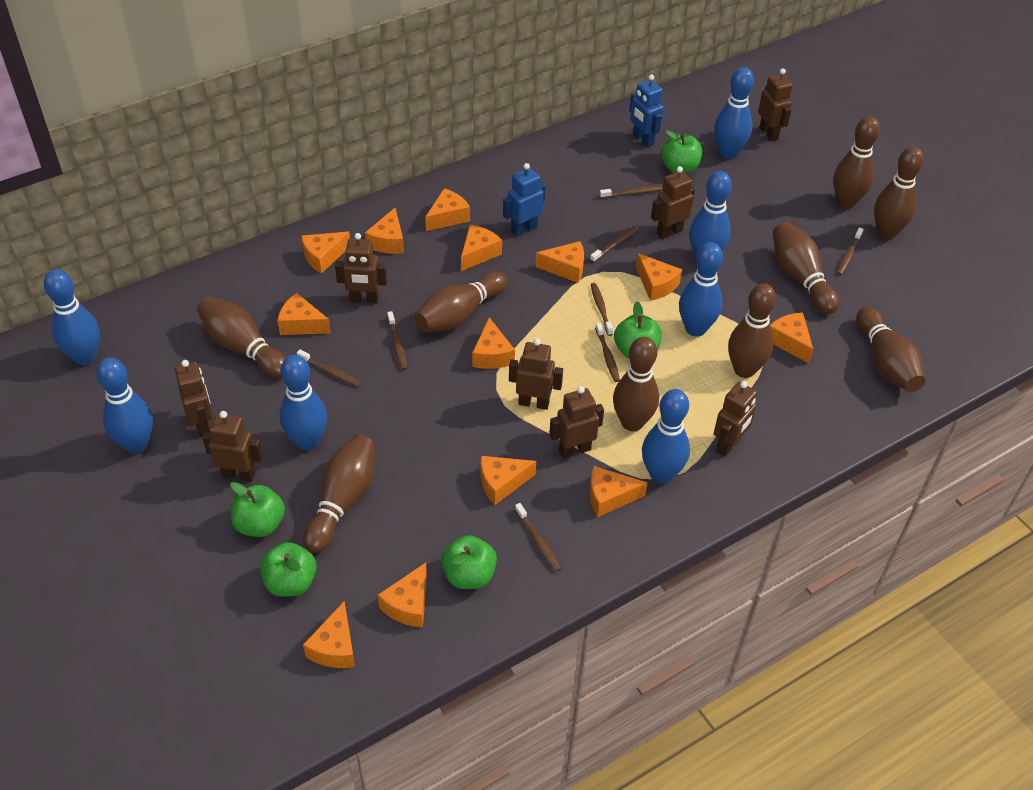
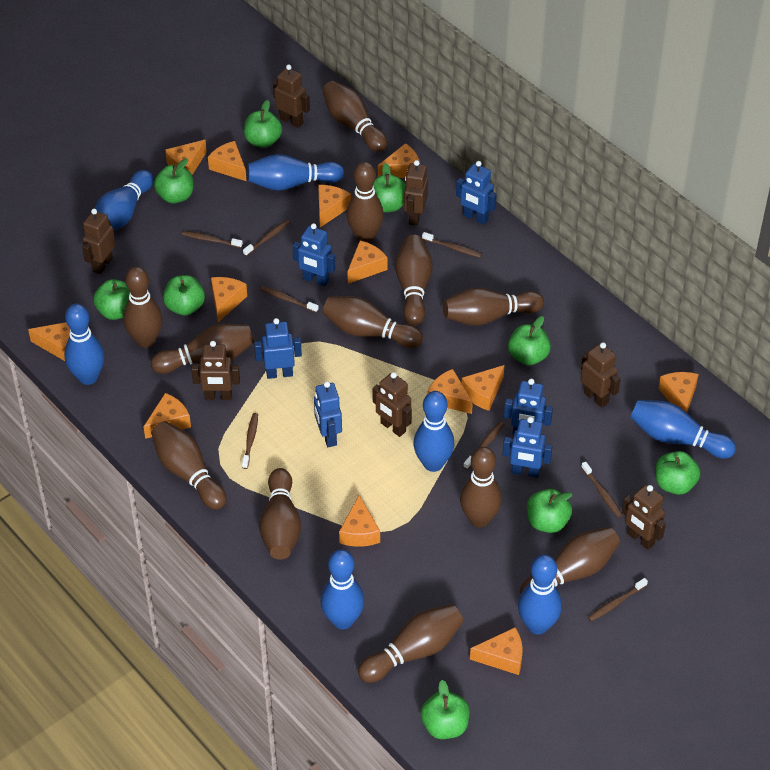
blue robot: [503,163,545,237] [629,74,664,148] = 2 -> [254,318,302,379] [293,223,335,286] [314,381,342,447] [456,161,497,225] [503,417,552,478] [504,379,553,435] = 6
brown bowling pin: [197,296,286,378] [303,435,375,553] [414,271,507,332] [613,337,659,431] [728,283,776,378] [773,222,839,314] [833,116,880,208] [856,307,925,392] [874,146,924,239] = 9 -> [123,267,162,348] [151,324,254,374] [151,421,227,510] [259,468,301,560] [322,81,387,152] [322,296,423,348] [347,162,384,243] [358,604,464,683] [395,235,433,326] [443,287,544,326] [460,447,502,527] [520,527,620,594] = 12
brown robot: [175,360,213,437] [202,411,263,482] [335,233,387,304] [509,338,563,410] [549,386,604,458] [651,166,695,239] [714,381,757,457] [758,68,793,141] = 8 -> [82,209,116,274] [191,341,240,400] [273,64,310,128] [373,372,412,437] [404,160,428,226] [581,342,621,408] [622,484,666,550] = 7
green apple: [230,482,285,537] [260,542,317,597] [441,535,497,589] [614,302,661,358] [661,130,702,174] = 5 -> [93,279,130,320] [154,158,193,203] [163,275,205,315] [244,100,282,148] [373,163,406,212] [420,680,470,739] [508,316,551,365] [527,489,573,533] [655,451,700,495] = 9

